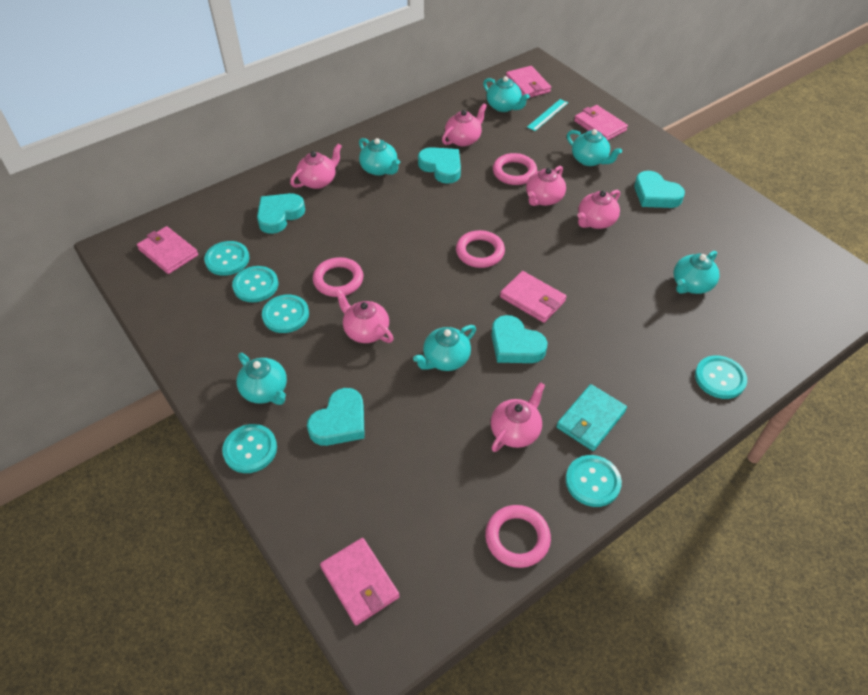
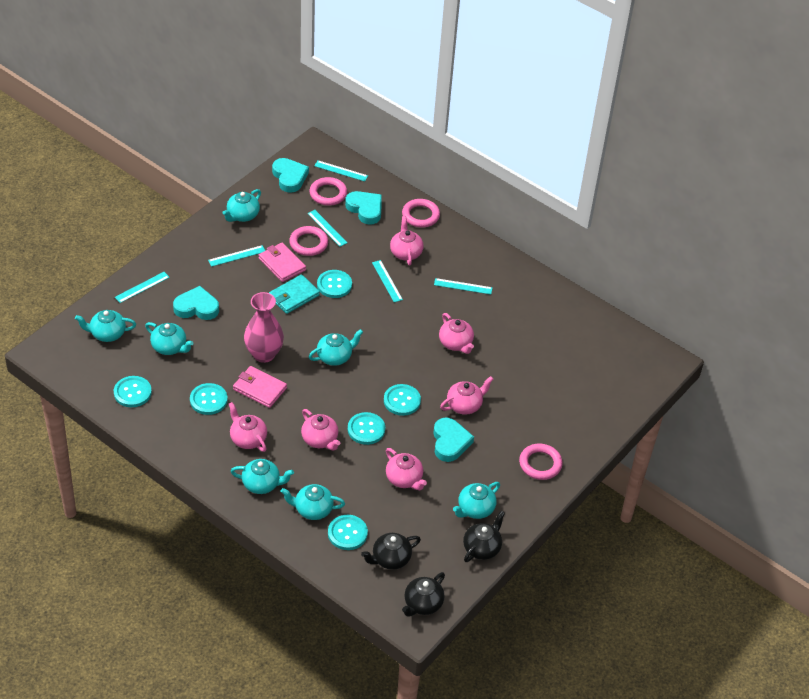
black teapot: none = 0 -> [361,533,421,570] [402,572,445,617] [463,511,505,562] = 3
pink vase: none = 0 -> [244,292,284,363] = 1
pink wallet: [137,226,198,274] [320,538,400,625] [500,271,567,323] [506,66,551,97] [574,105,628,140] = 5 -> [233,366,287,408] [259,243,306,282] = 2
turquoise heart: [257,193,305,234] [307,388,365,446] [418,147,461,184] [491,315,548,363] [634,171,685,208] = 5 -> [173,286,219,320] [272,158,309,193] [345,191,382,225] [433,417,474,462] = 4
turquoise ruler: [527,99,568,131] = 1 -> [115,272,170,303] [208,245,265,267] [307,210,347,247] [314,160,368,182] [372,260,403,302] [434,278,493,295] = 6
turquoise teapot: [236,353,287,405] [359,138,400,176] [413,325,476,371] [483,76,530,112] [567,129,622,166] [674,251,719,294] = 6 -> [75,310,136,342] [145,322,194,355] [222,189,261,222] [231,459,294,494] [281,484,345,520] [309,329,363,366] [453,482,500,519] = 7

